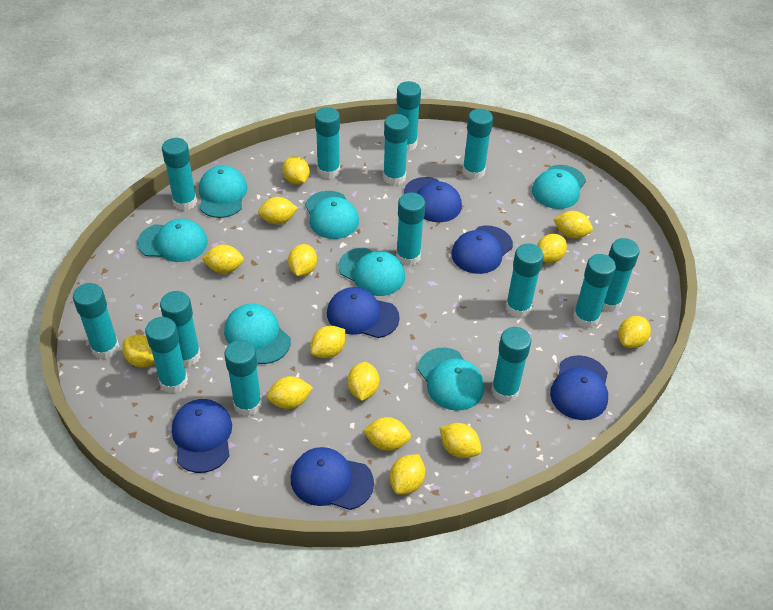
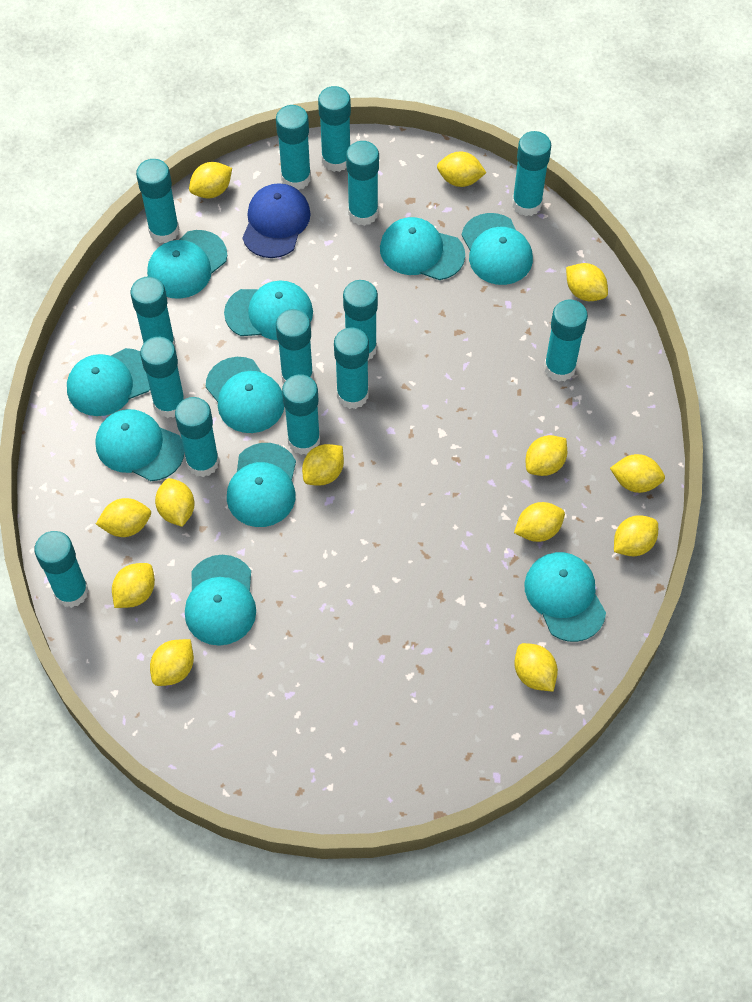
blue cap: [172,399,232,473] [291,447,374,510] [327,287,400,338] [404,177,462,222] [452,226,513,274] [550,355,608,420] = 6 -> [242,183,311,258] = 1
turquoise cap: [137,219,208,262] [199,165,247,218] [224,304,291,364] [305,191,359,239] [338,248,405,296] [418,348,484,411] [532,165,586,209] = 7 -> [67,348,150,416] [95,409,184,481] [147,230,227,299] [185,555,256,646] [206,357,284,433] [224,280,313,340] [227,443,296,527] [380,217,465,280] [461,213,533,285] [524,552,606,642] = 10
yellow lemon: [122,335,155,368] [202,245,244,274] [258,197,298,225] [267,376,313,409] [282,156,310,185] [288,244,317,276] [310,326,345,358] [348,362,380,401] [363,417,411,451] [390,454,425,495] [440,423,481,458] [537,234,567,263] [553,211,593,239] [618,316,651,348] = 14 -> [96,498,151,537] [112,563,155,608] [150,639,194,686] [155,478,195,527] [189,162,232,198] [302,444,344,486] [437,151,487,187] [514,502,565,542] [514,643,558,692] [526,435,567,476] [566,263,608,301] [610,454,665,493] [614,515,658,556] = 13

